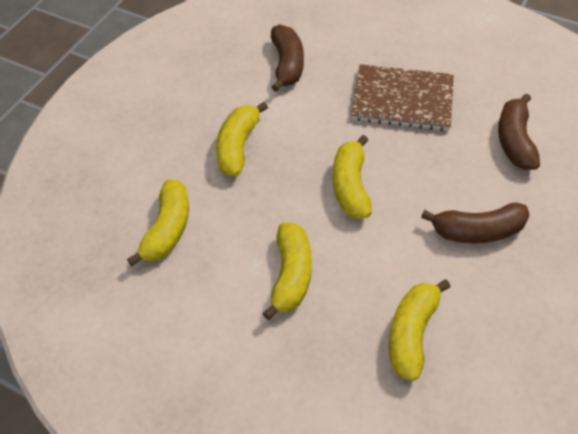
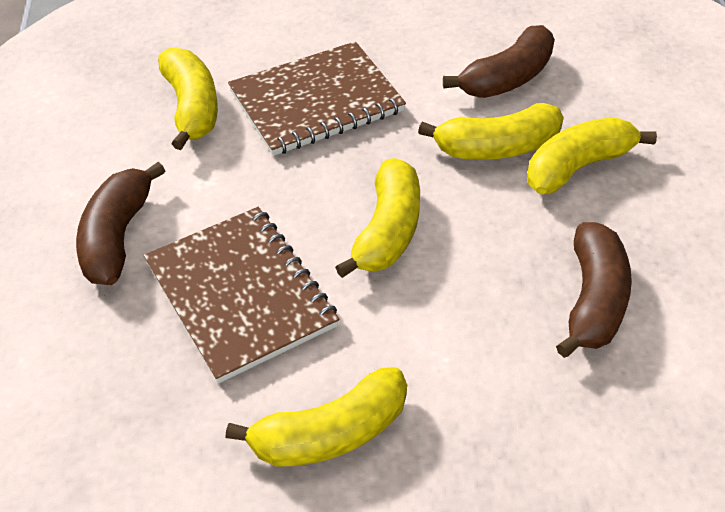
brown notebook: [351,64,454,131] = 1 -> [144,207,340,384] [228,41,406,156] = 2

